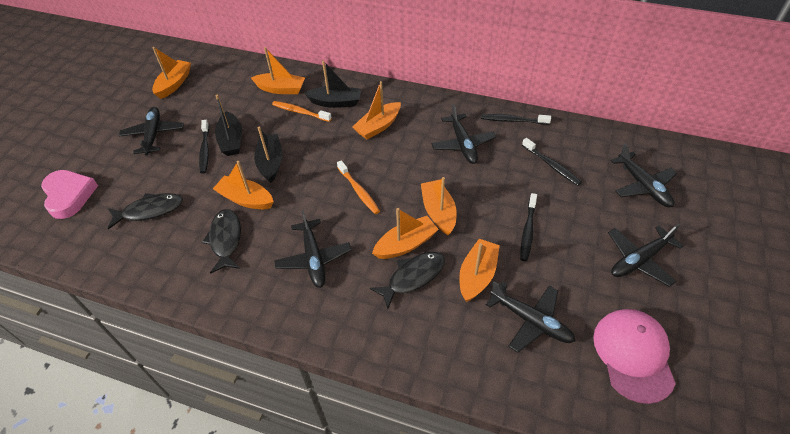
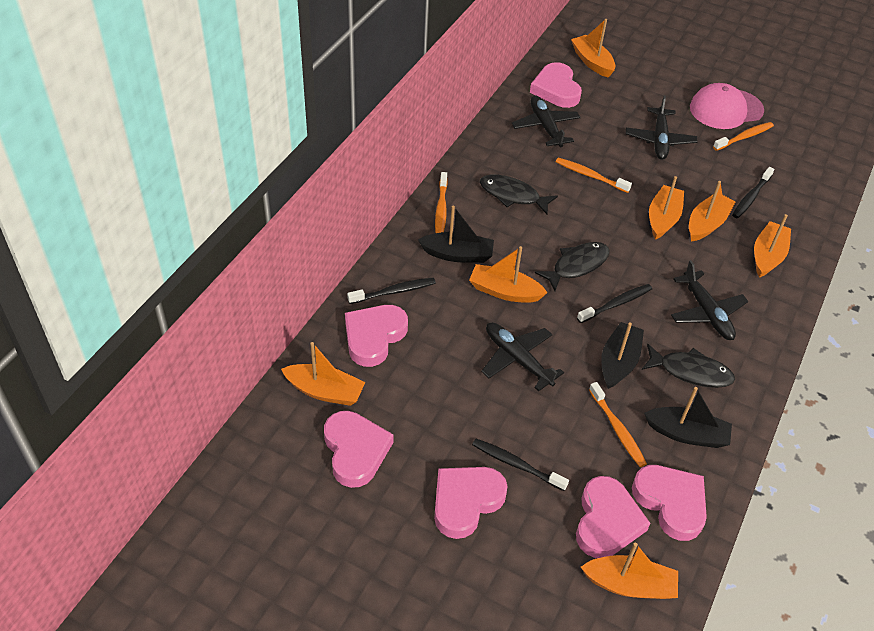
black plane: [119,107,184,156] [274,210,351,288] [431,104,496,164] [486,281,575,352] [608,224,684,287] [611,144,677,207] = 6 -> [481,322,564,392] [512,96,581,147] [626,95,697,160] [671,260,748,340] = 4
orange toothbrush: [272,101,332,122] [337,160,380,214] = 2 -> [435,172,448,233] [556,158,632,193] [589,382,647,467] [713,122,774,151] = 4
pink heart: [41,170,98,219] = 1 -> [324,411,394,488] [345,305,408,367] [434,467,508,539] [530,62,582,108] [576,476,651,558] [632,465,707,541] = 6

